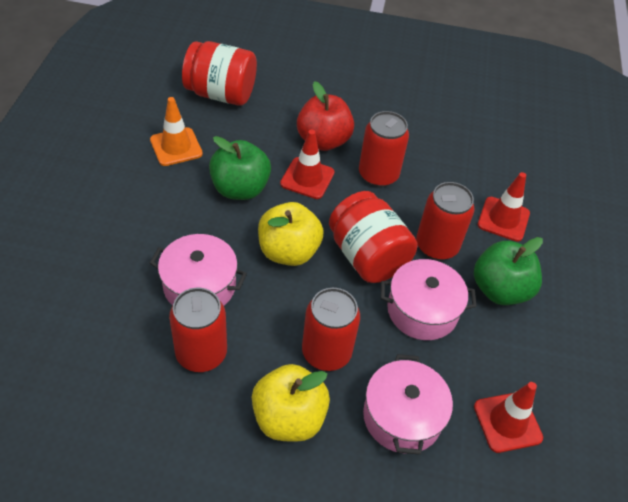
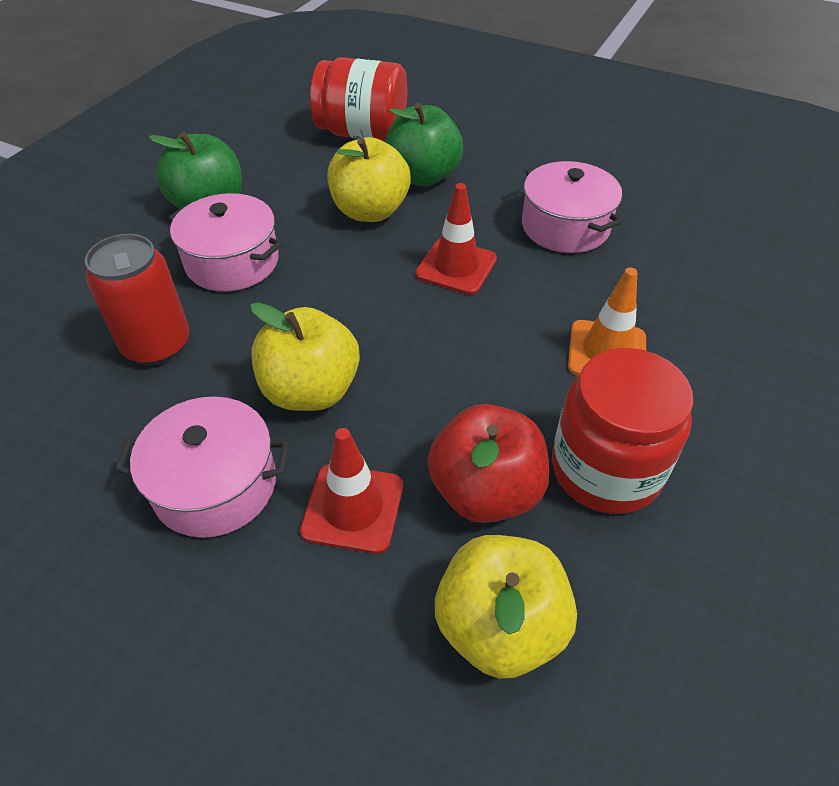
red can: [169,288,227,372] [302,288,360,371] [359,111,409,187] [416,182,475,260] = 4 -> [85,234,190,365] = 1
red traffic cone: [280,130,335,199] [474,382,543,453] [478,172,530,242] = 3 -> [300,428,403,554] [415,183,497,295] = 2
yellow apple: [252,364,330,442] [258,202,324,266] = 2 -> [251,302,360,411] [327,137,411,222] [435,535,577,679] = 3

